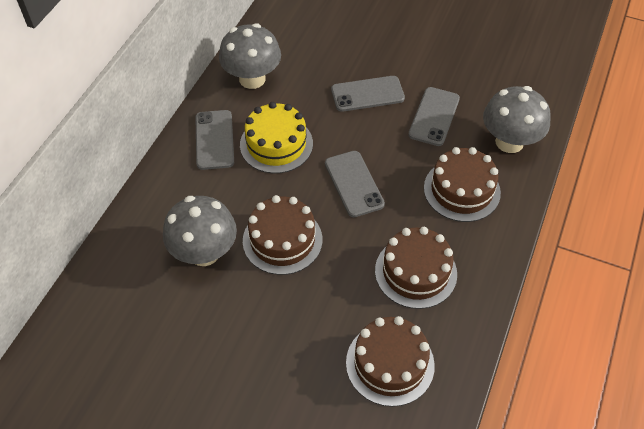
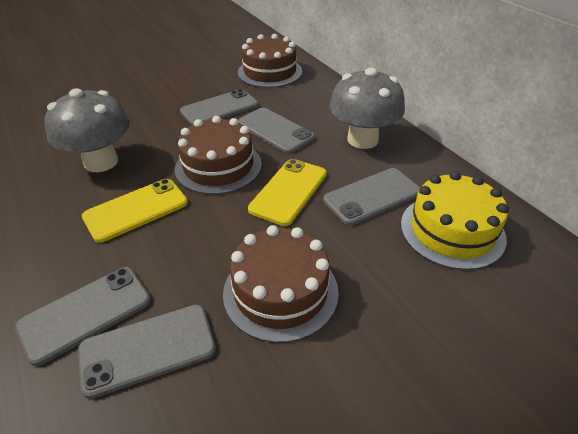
brown cake: [243,195,322,275] [346,316,435,407] [375,227,457,309] [424,147,501,222] = 4 -> [175,116,262,195] [223,225,339,343] [238,34,302,88] = 3
grey mushroom: [163,196,237,266] [219,23,281,89] [483,86,551,153] = 3 -> [44,88,130,172] [330,67,405,149] = 2
grey phone: [195,110,234,170] [325,151,385,217] [331,76,405,112] [408,87,460,146] = 4 -> [15,267,151,366] [78,305,216,399] [180,89,258,125] [238,108,315,154] [323,168,420,225] = 5
yellow phone: none = 0 -> [82,179,188,243] [248,159,327,226] = 2

